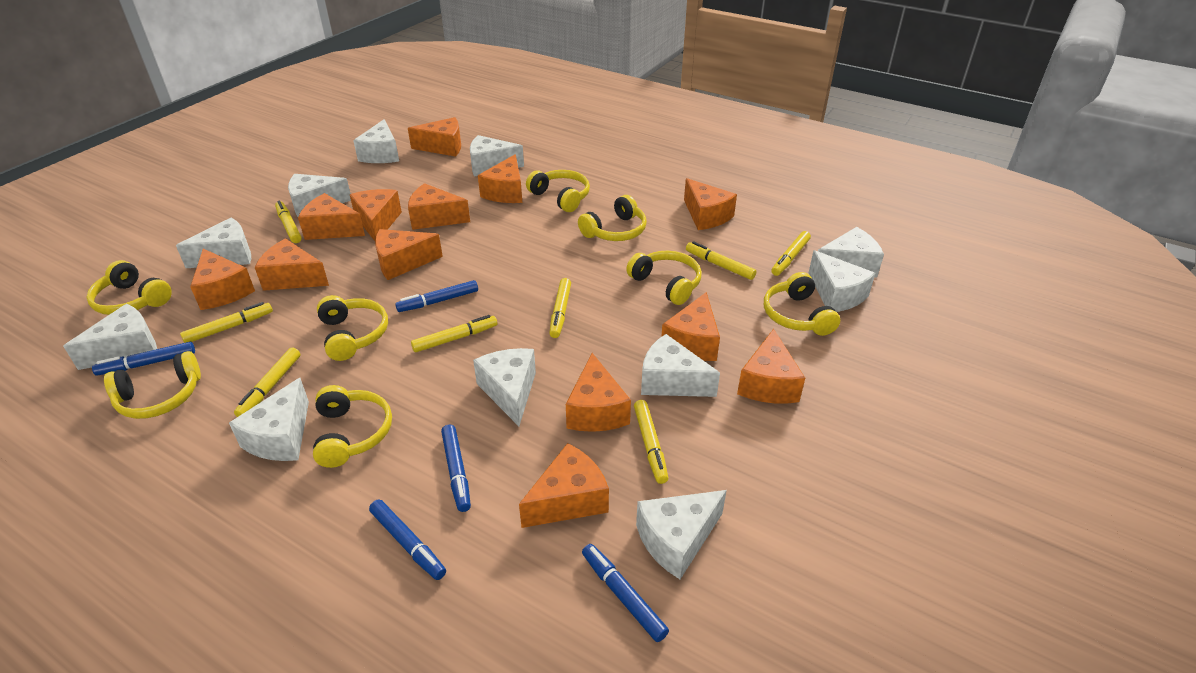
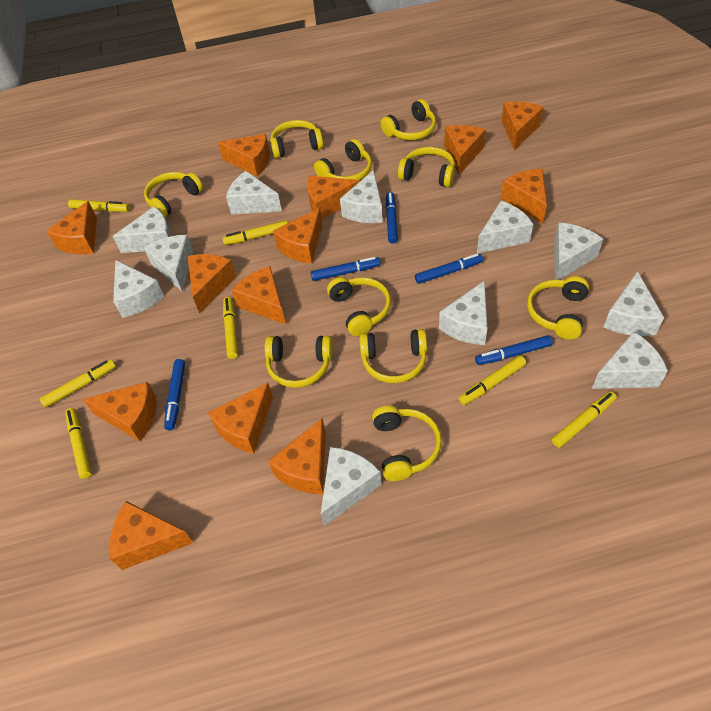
yellow headphones: [86,260,172,315] [104,351,201,419] [313,385,392,468] [317,295,388,361] [526,170,590,212] [578,195,647,241] [626,251,702,305] [764,272,840,336] = 8 -> [144,172,203,218] [265,336,333,388] [270,120,323,158] [314,139,372,180] [327,277,391,336] [360,329,427,383] [372,406,442,481] [380,99,436,140] [398,147,455,187] [527,276,589,339] = 10
yellow marker: [180,302,273,343] [234,347,300,417] [275,200,302,243] [411,315,497,352] [549,278,571,338] [634,400,668,484] [686,241,756,280] [771,231,811,276] = 8 -> [40,360,116,408] [65,408,92,479] [68,199,129,212] [223,220,288,245] [223,297,238,359] [459,356,526,405] [552,391,617,448] = 7

